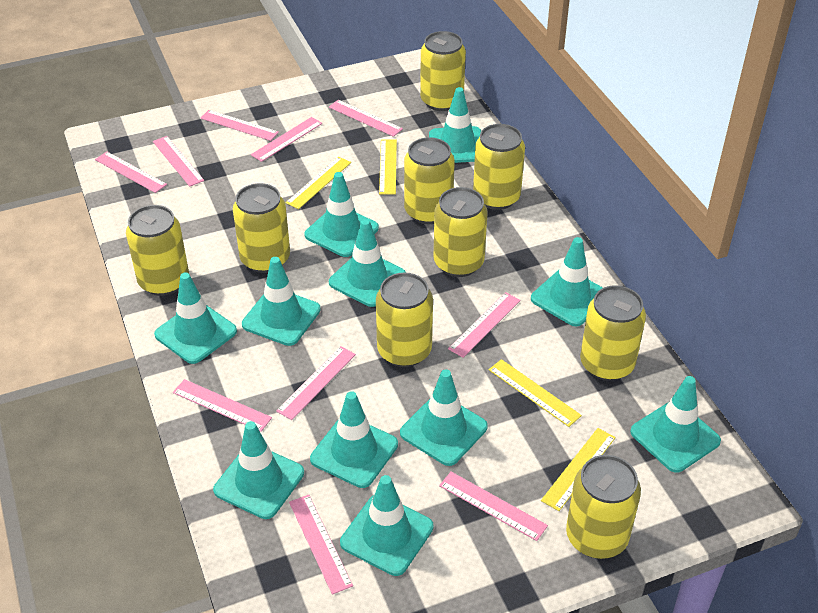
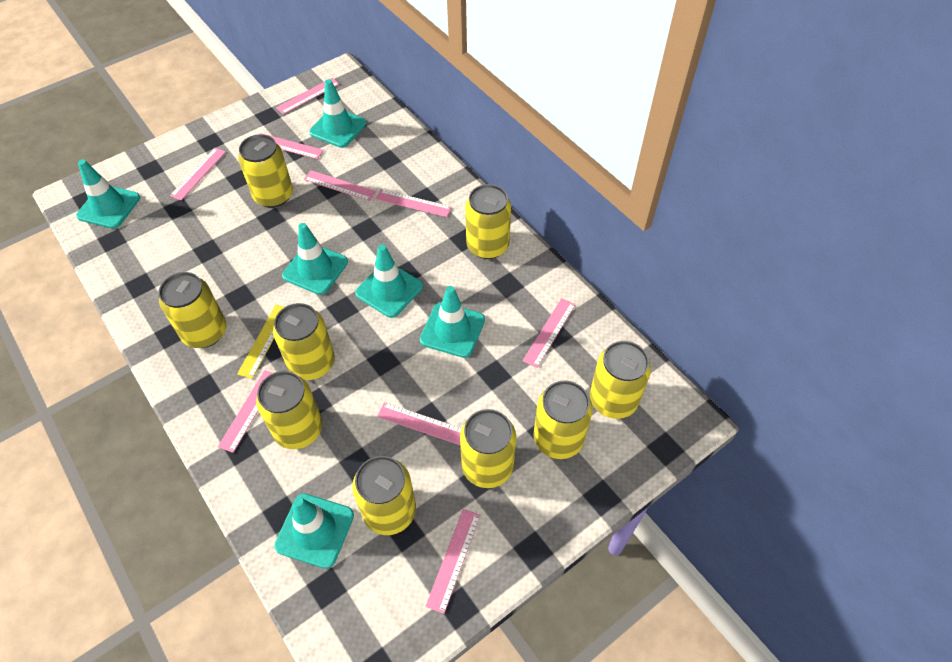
pink ruler: [95,152,167,193] [153,136,204,187] [173,379,272,432] [200,110,279,141] [251,117,322,162] [276,346,356,420] [289,494,353,595] [329,100,403,137] [439,472,548,541] [448,292,521,358] = 10 -> [170,148,226,200] [218,370,273,453] [260,133,324,159] [276,78,340,114] [304,170,376,201] [376,189,452,217] [377,402,462,445] [426,509,481,614] [522,298,576,368] = 9
turquoise traffic cone: [154,272,237,364] [213,421,304,519] [242,257,321,346] [304,172,379,257] [310,391,398,488] [329,219,406,307] [340,475,434,576] [400,369,488,466] [429,87,481,163] [531,237,603,327] [630,376,721,473] = 11 -> [76,160,140,229] [274,493,354,569] [282,223,348,295] [309,79,366,148] [355,244,423,318] [420,286,485,358] = 6
yellow ruler: [286,157,351,209] [379,140,397,194] [489,359,582,427] [541,428,616,511] = 4 -> [237,305,284,379] = 1

